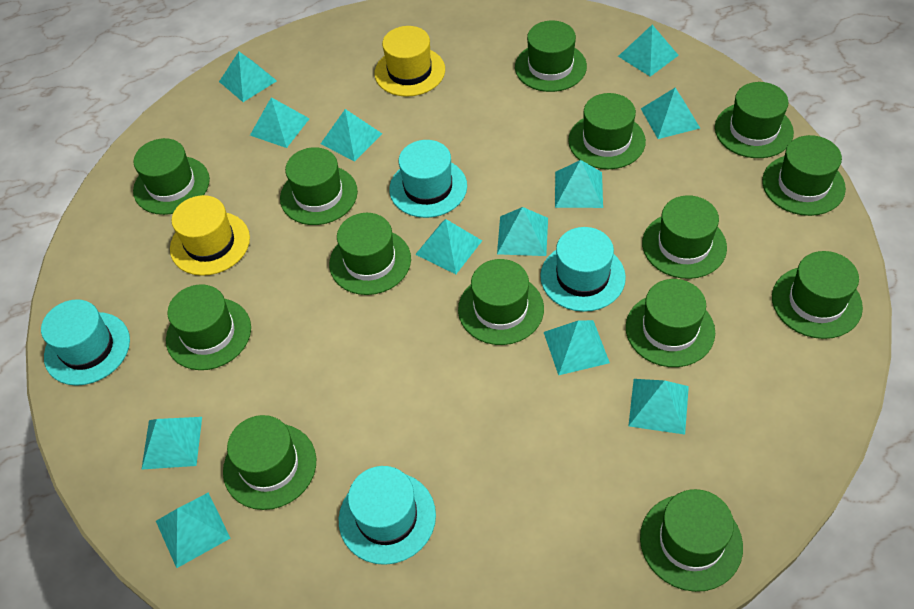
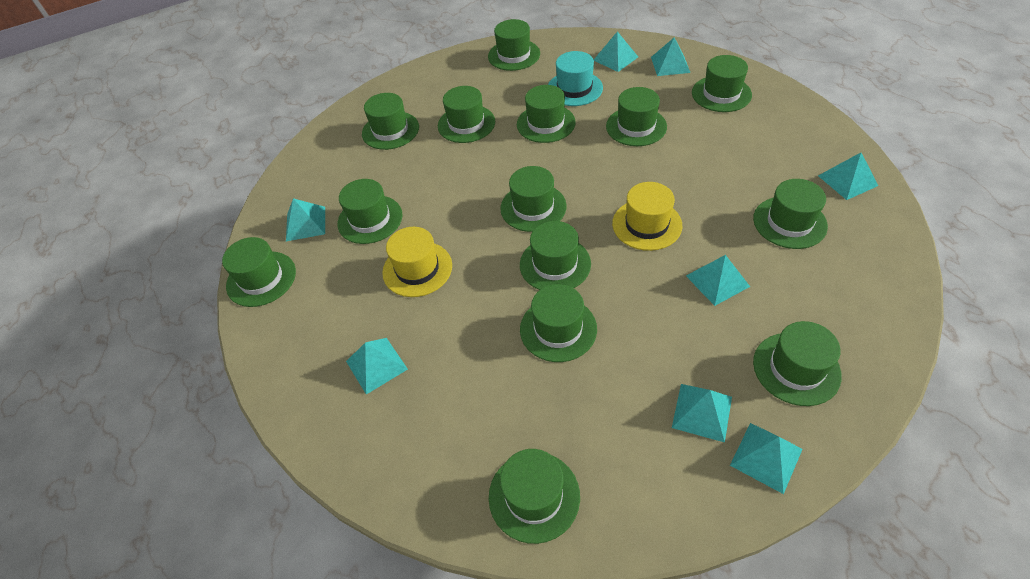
turquoise hat: [41,299,130,386] [339,466,436,565] [389,140,467,218] [540,227,626,312] = 4 -> [548,51,603,106] = 1
turquoise pyramid: [141,417,202,470] [156,493,230,568] [219,52,277,102] [250,97,310,148] [321,109,382,161] [415,219,482,274] [497,207,548,256] [544,320,610,375] [555,160,603,208] [618,25,679,77] [629,379,689,435] [641,88,700,139] = 12 -> [286,198,325,241] [346,338,408,394] [594,31,638,72] [651,38,690,76] [672,384,732,443] [686,255,750,306] [730,423,802,494] [818,153,878,200] = 8

